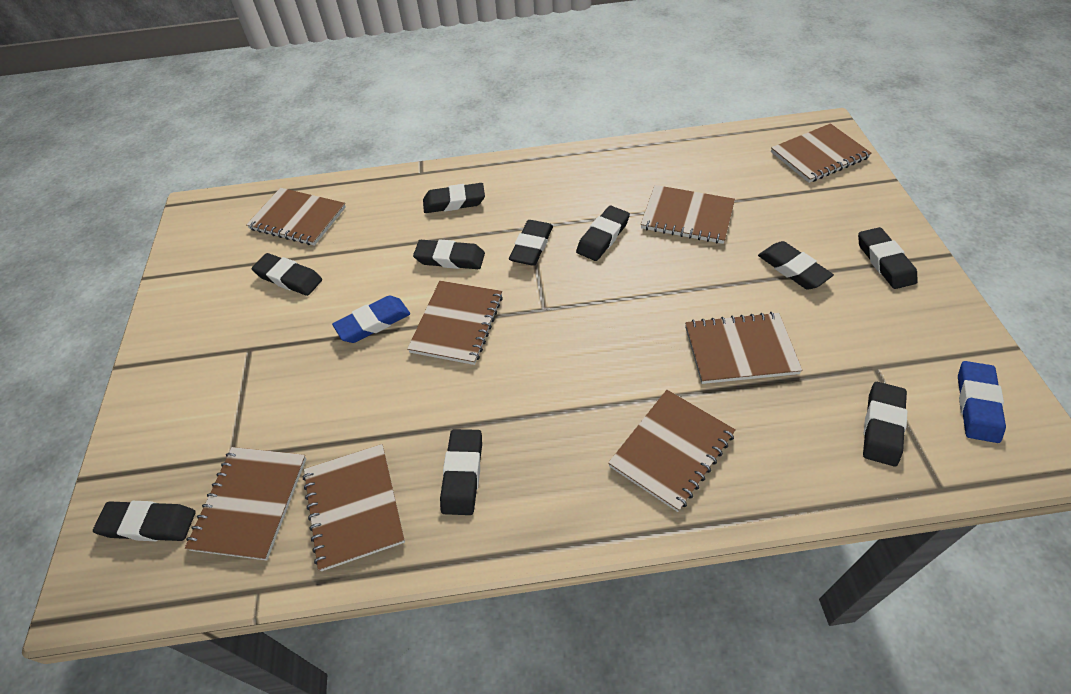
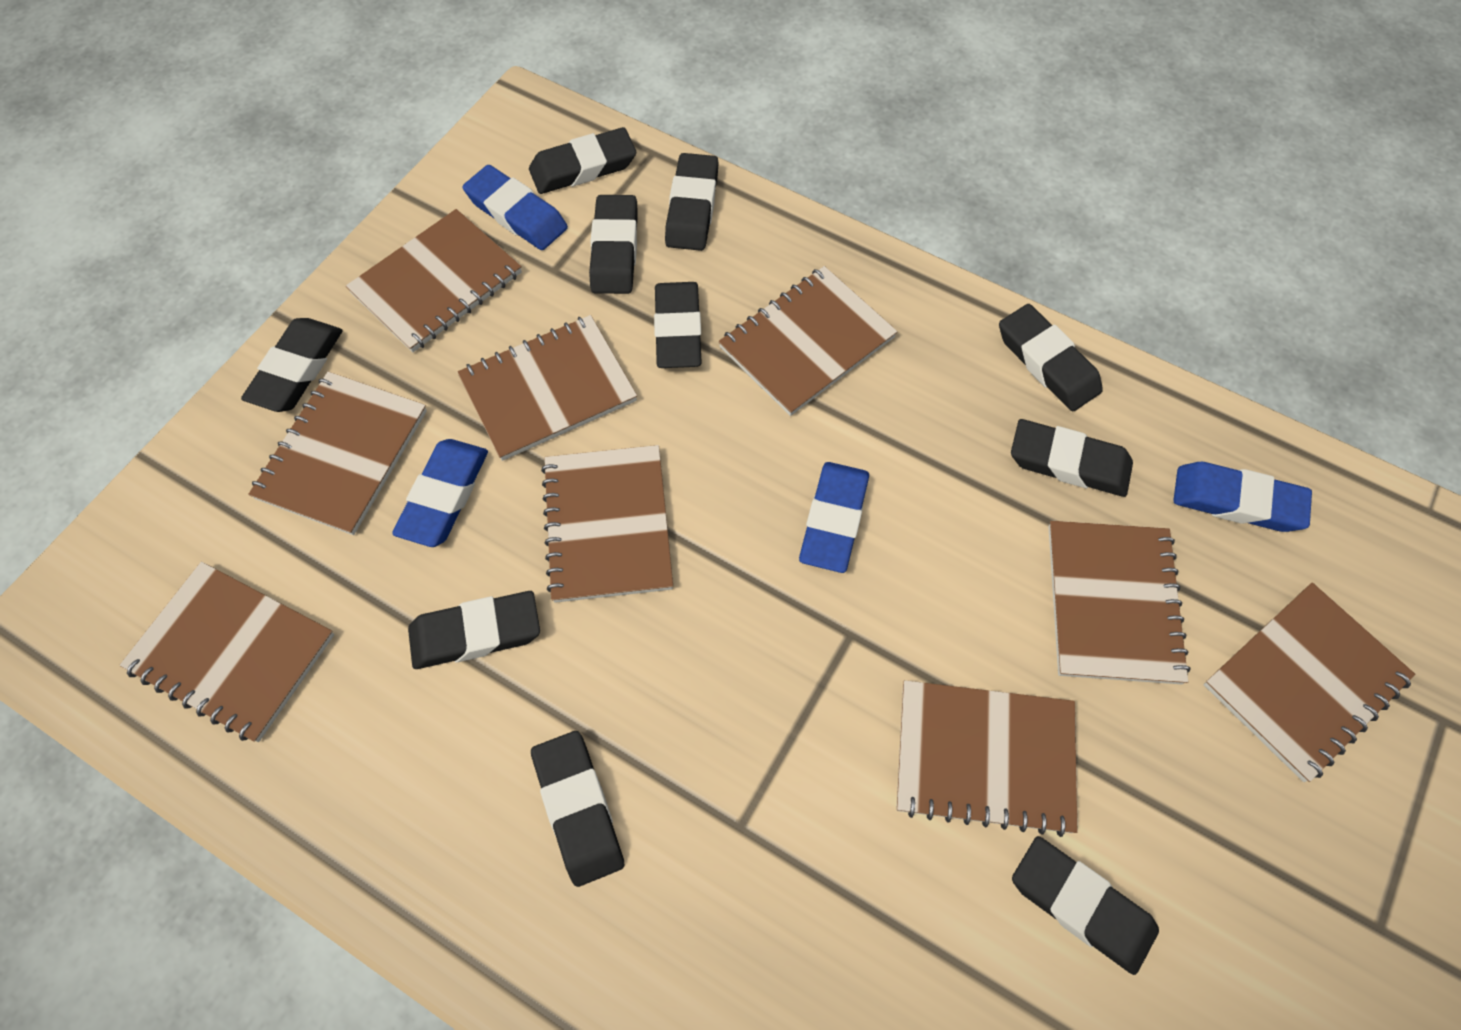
blue eraser: [332,296,410,343] [958,361,1006,443] = 2 -> [392,439,488,547] [463,165,568,250] [799,462,869,573] [1173,462,1312,532] = 4
brown notebook: [185,447,306,561] [246,188,346,246] [303,444,405,571] [407,281,503,365] [608,390,736,512] [641,185,735,244] [685,312,802,384] [771,123,872,183] = 8 -> [120,562,334,742] [248,372,427,535] [346,209,522,352] [457,315,637,461] [541,445,673,603] [718,266,898,416] [896,680,1077,837] [1049,521,1191,684] [1203,582,1415,782] = 9

